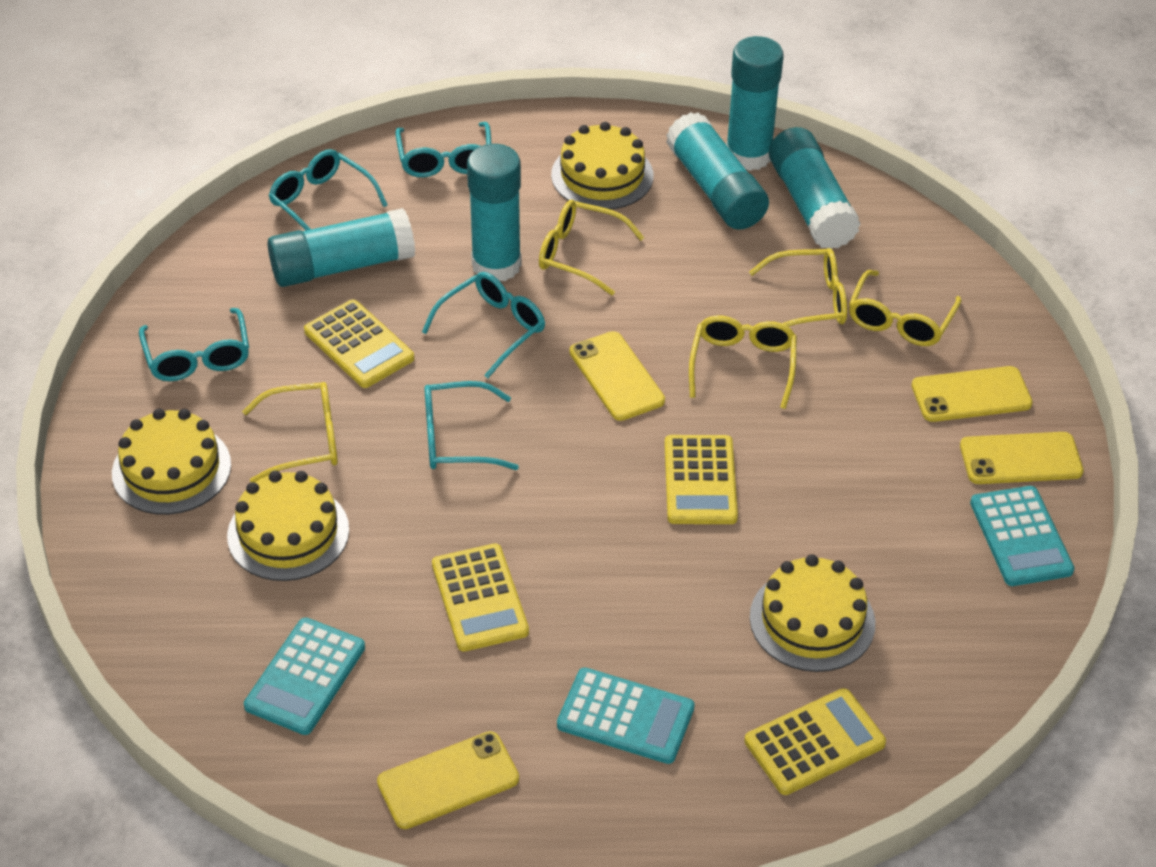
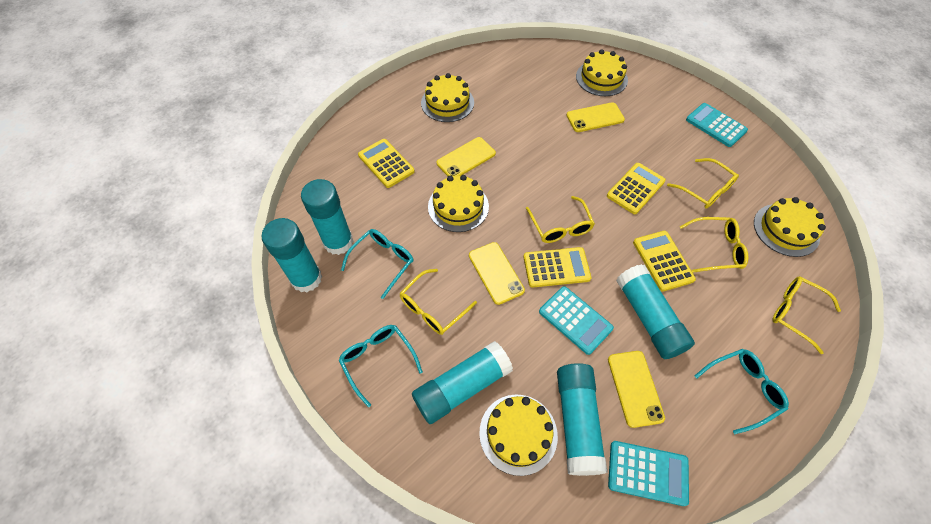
turquoise glasses: [139,308,249,381] [269,149,388,230] [395,122,491,177] [422,272,545,378] [424,381,519,470] = 5 -> [339,325,423,407] [341,229,414,299] [694,349,789,434] = 3
yellow cake: [112,409,231,515] [227,471,349,581] [551,122,654,209] [750,554,875,672] = 4 -> [421,73,474,122] [428,175,489,232] [479,394,558,476] [576,49,628,96] [754,197,826,257] = 5

